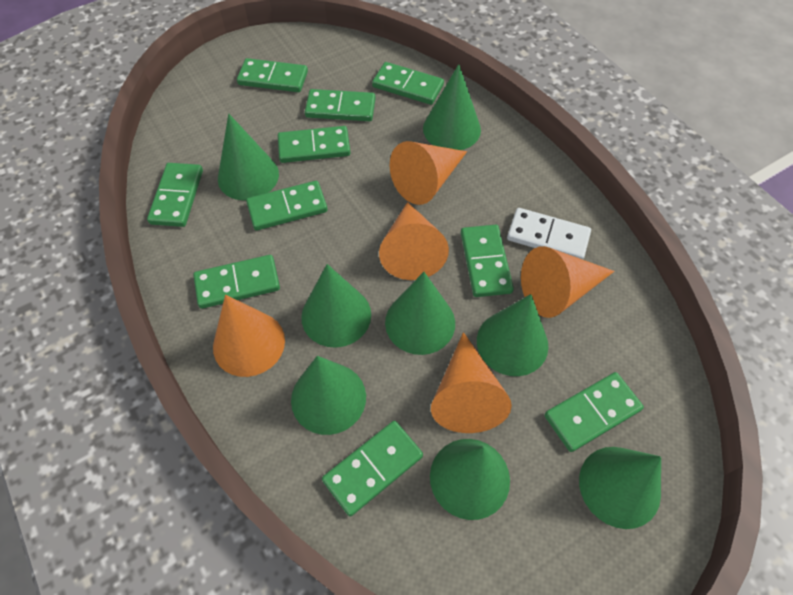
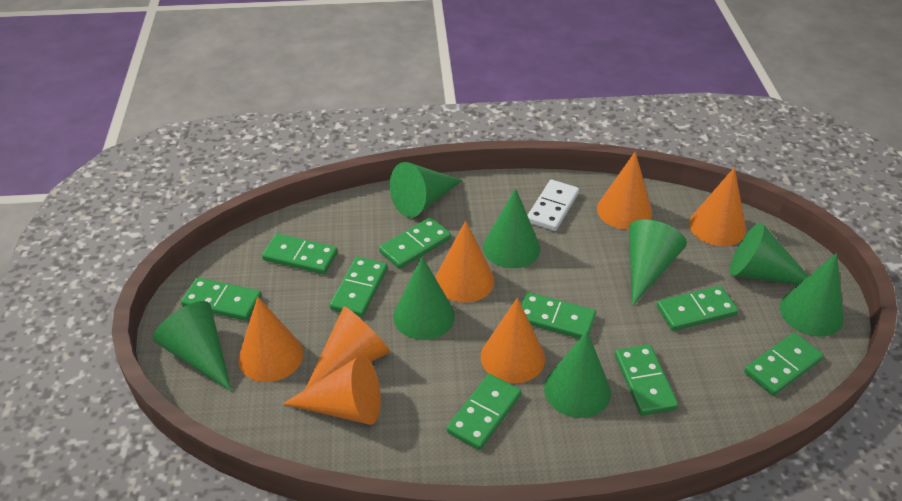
green domino: [147,163,203,227] [193,255,280,309] [237,58,308,92] [246,181,328,231] [278,126,350,163] [305,89,376,121] [322,421,423,516] [372,62,444,105] [461,225,514,297] [544,372,644,452] = 10 -> [181,278,262,321] [262,233,338,274] [330,257,388,317] [379,217,451,269] [447,374,521,450] [521,292,596,339] [615,344,678,416] [657,286,738,331] [744,333,824,396] = 9
orange cone: [213,295,285,377] [379,202,449,280] [389,141,467,205] [431,332,512,433] [521,246,614,318] = 5 -> [238,297,303,382] [283,355,381,425] [305,306,391,389] [435,221,494,303] [481,298,545,383] [597,151,652,230] [689,167,746,246] = 7

